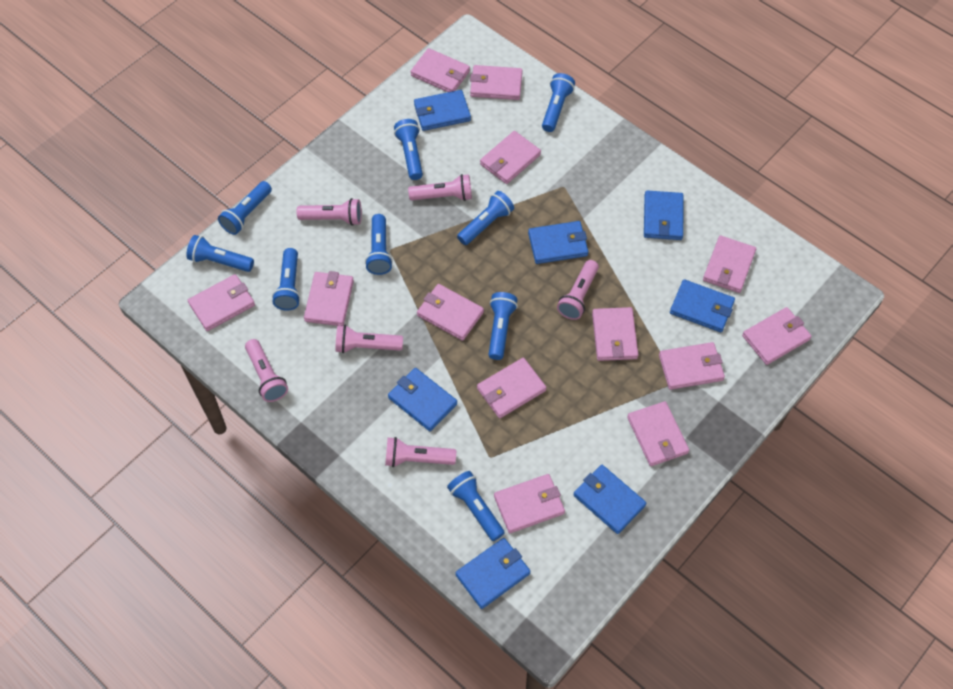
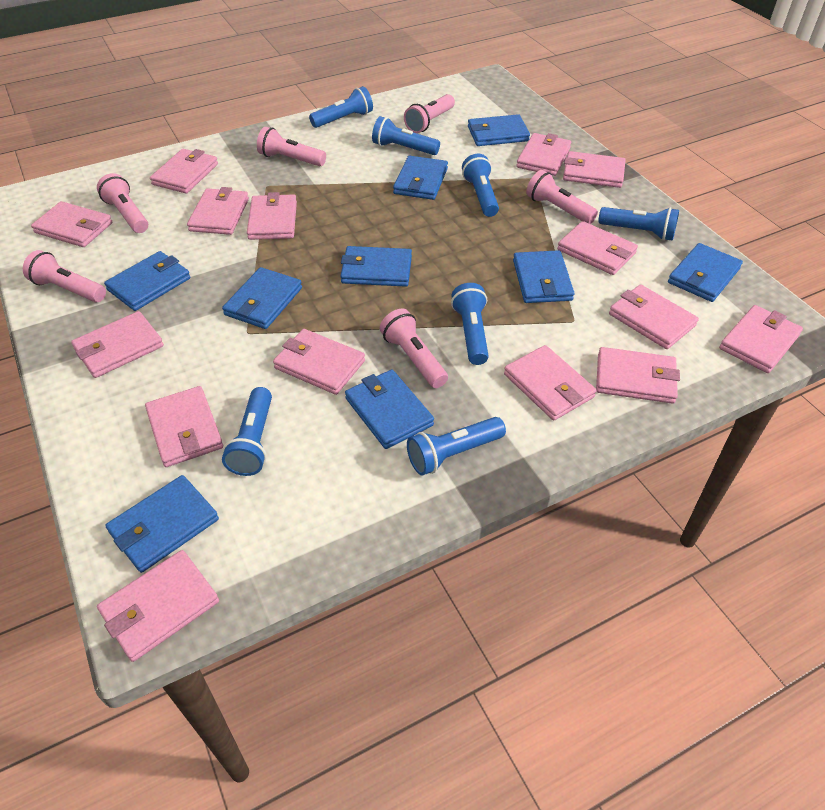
blue flashlight: [186,235,254,272] [218,181,272,235] [272,248,301,311] [365,214,393,275] [394,119,423,180] [447,471,505,541] [457,191,514,245] [488,292,518,360] [542,73,575,132] = 9 -> [222,387,272,476] [309,86,373,128] [372,116,440,155] [407,417,506,476] [451,283,489,365] [462,154,499,217] [598,207,679,241] = 7
blue wallet: [388,368,457,431] [414,90,471,131] [455,538,531,609] [528,221,589,264] [573,465,646,534] [644,190,683,240] [670,279,735,332] = 7 -> [104,251,190,311] [105,475,219,573] [222,267,302,329] [340,246,412,287] [345,369,434,449] [393,156,448,200] [468,114,530,146] [513,250,574,303] [668,243,743,302] = 9
pink wallet: [188,274,255,331] [304,271,354,326] [410,48,470,92] [417,284,484,341] [470,65,523,100] [477,358,546,418] [480,131,541,184] [494,474,565,533] [592,307,638,361] [627,401,689,466] [659,342,725,390] [703,235,756,293] [742,307,812,365] = 13 -> [31,201,112,247] [71,311,164,378] [97,550,219,662] [145,386,223,467] [150,149,218,193] [187,187,249,235] [247,192,297,240] [273,329,365,395] [504,345,597,421] [516,133,571,176] [557,221,638,275] [563,151,625,188] [596,347,680,404] [609,284,699,349] [719,305,803,373] = 15

